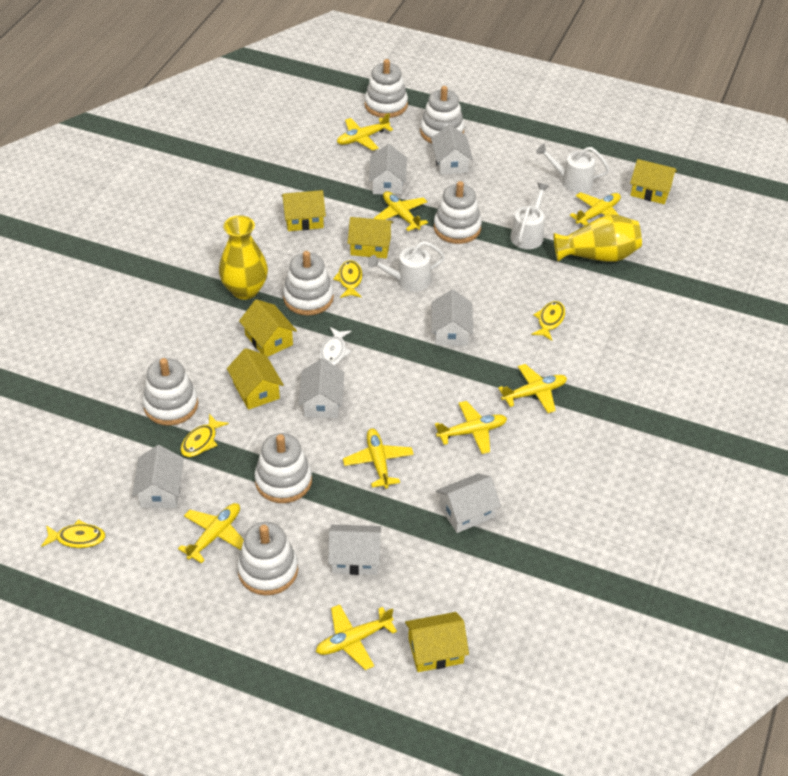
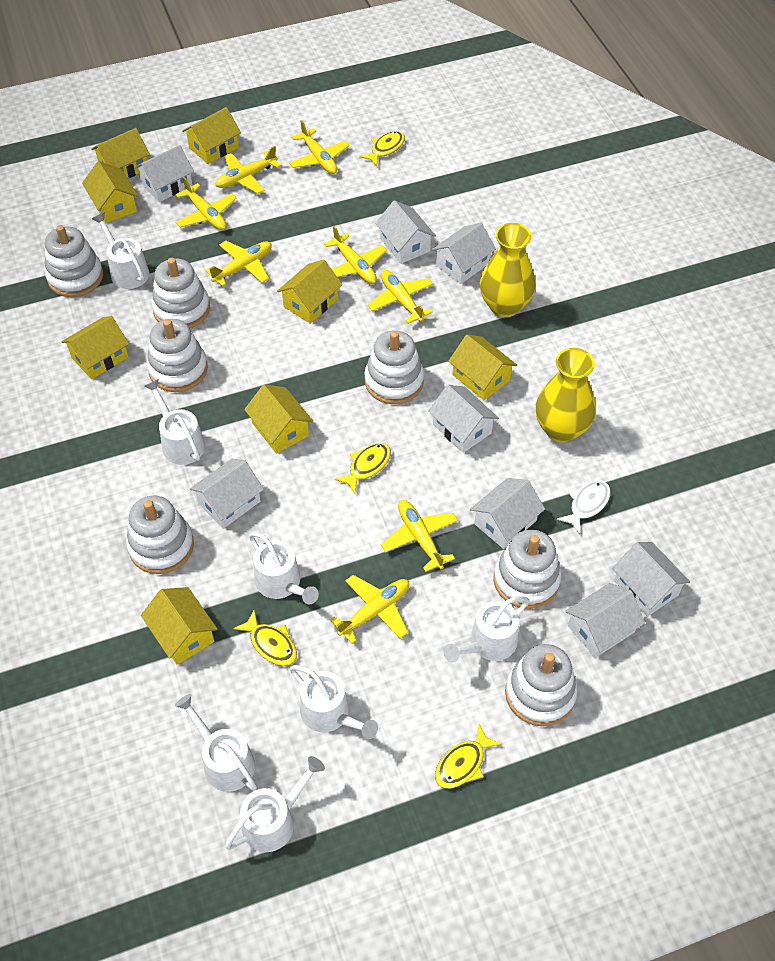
white house: [132,445,184,508] [298,358,344,418] [328,525,381,575] [369,144,407,195] [431,124,473,175] [431,289,473,346] [436,473,501,533] = 7 -> [134,145,194,202] [190,459,264,529] [375,200,436,264] [428,385,499,453] [432,223,496,284] [470,478,545,549] [565,583,645,658] [612,542,690,616] = 8
white watering can: [368,241,445,292] [510,183,549,249] [536,144,610,192] = 3 -> [92,212,149,289] [144,379,205,465] [175,694,257,792] [225,756,325,852] [249,532,319,604] [290,665,378,739] [443,596,529,662] = 7
yellow house: [227,348,284,410] [239,299,297,357] [282,190,326,231] [348,217,393,259] [405,612,469,672] [630,159,677,204] = 6 -> [62,316,129,379] [82,161,138,223] [91,128,150,178] [141,587,218,665] [182,107,241,164] [244,384,313,454] [277,259,342,324] [448,335,517,400] = 8

